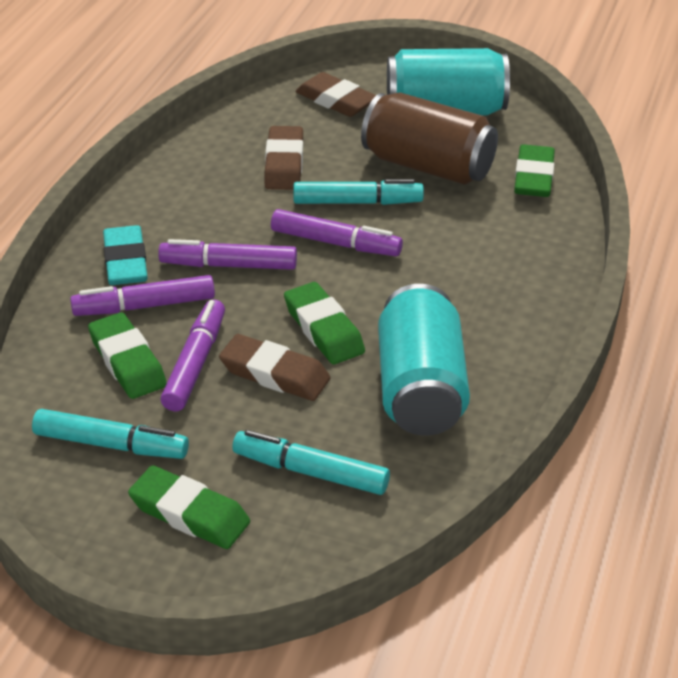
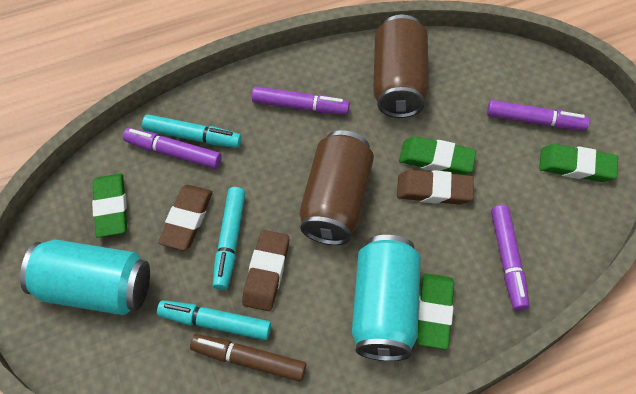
brown can: [361,92,498,185] = 1 -> [300,130,374,245] [373,15,429,118] = 2
brown marker: none = 0 -> [190,334,306,382] = 1
turquoise eraser: [103,225,148,285] = 1 -> none = 0

